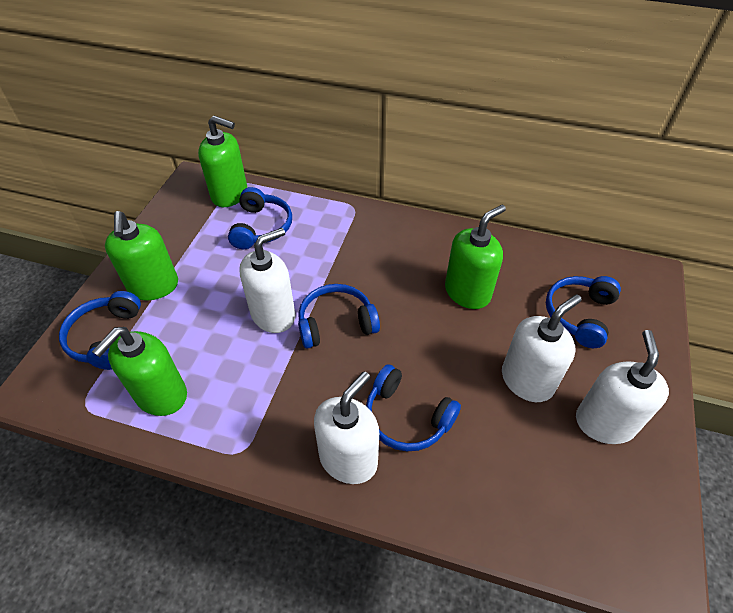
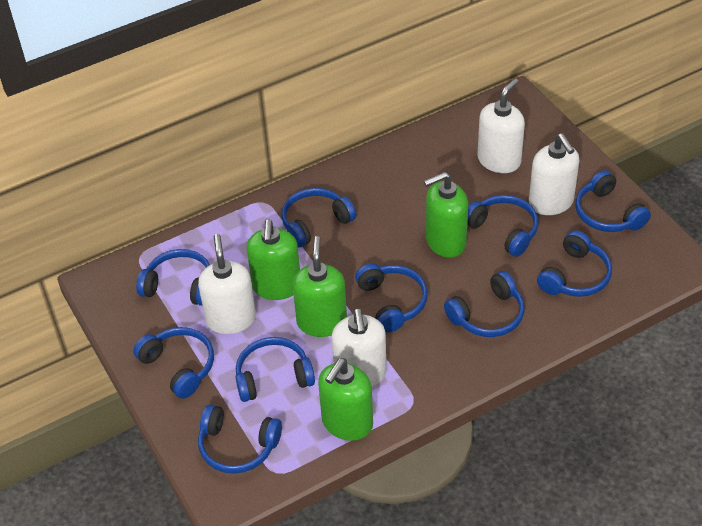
blue headphones: [59,291,141,370] [228,187,292,249] [298,284,380,349] [366,364,461,451] [546,276,621,348] = 5 -> [133,327,214,399] [136,249,210,306] [198,404,282,474] [235,337,315,402] [281,188,356,248] [355,264,428,333] [444,271,525,337] [467,195,538,257] [537,230,612,297] [576,170,651,232] = 10

